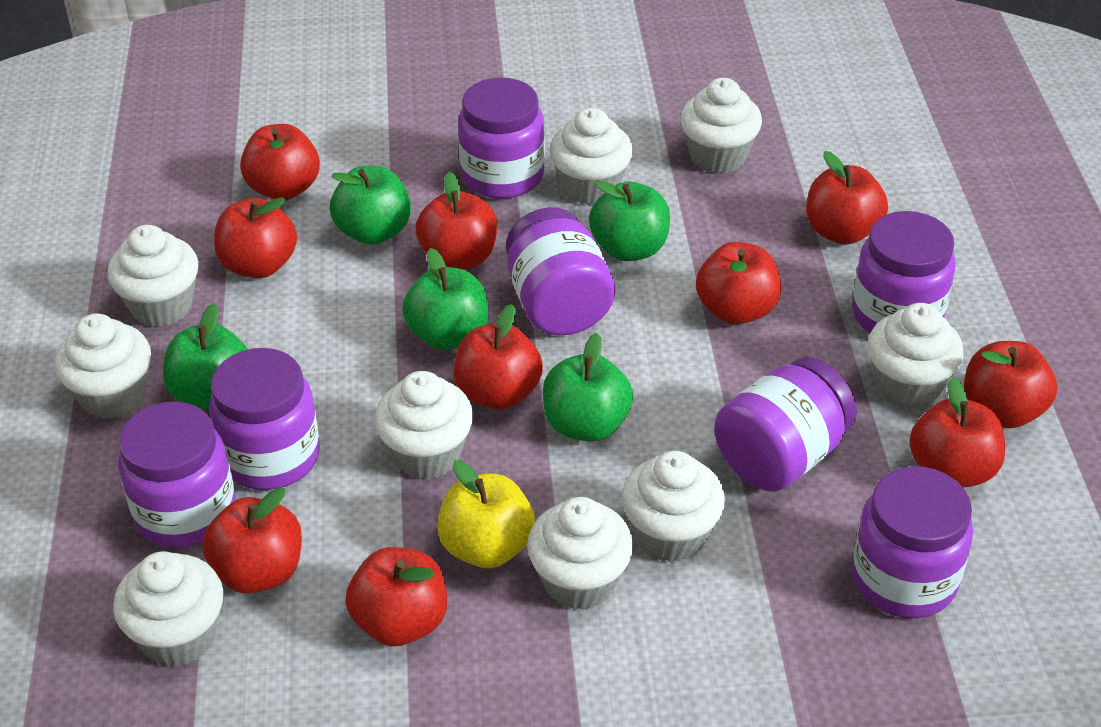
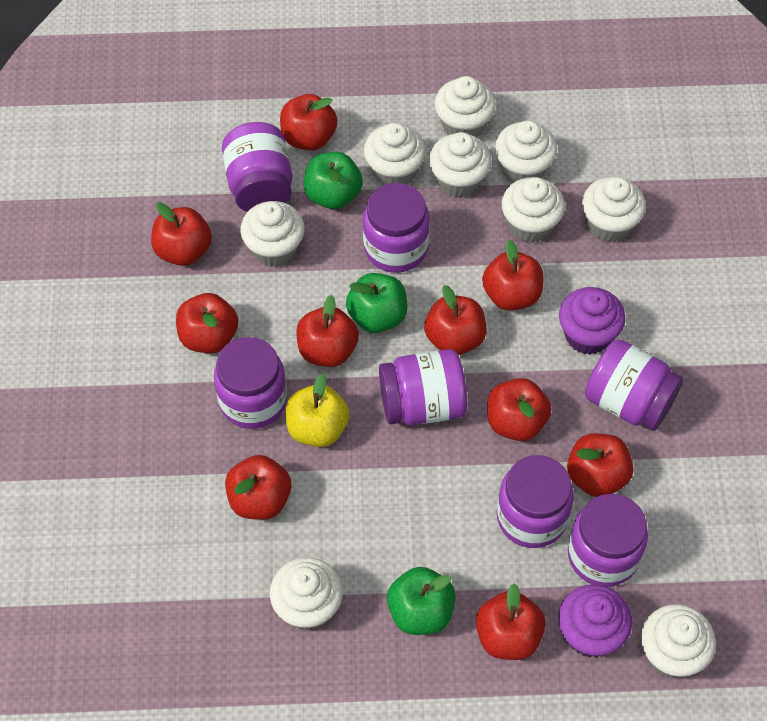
green apple: [163,303,248,410] [330,166,411,245] [402,248,488,350] [543,333,633,442] [589,181,670,261] = 5 -> [304,152,363,209] [346,273,407,333] [387,567,456,635] = 3
purple cupcake: none = 0 -> [558,584,632,657] [559,287,625,355] = 2

